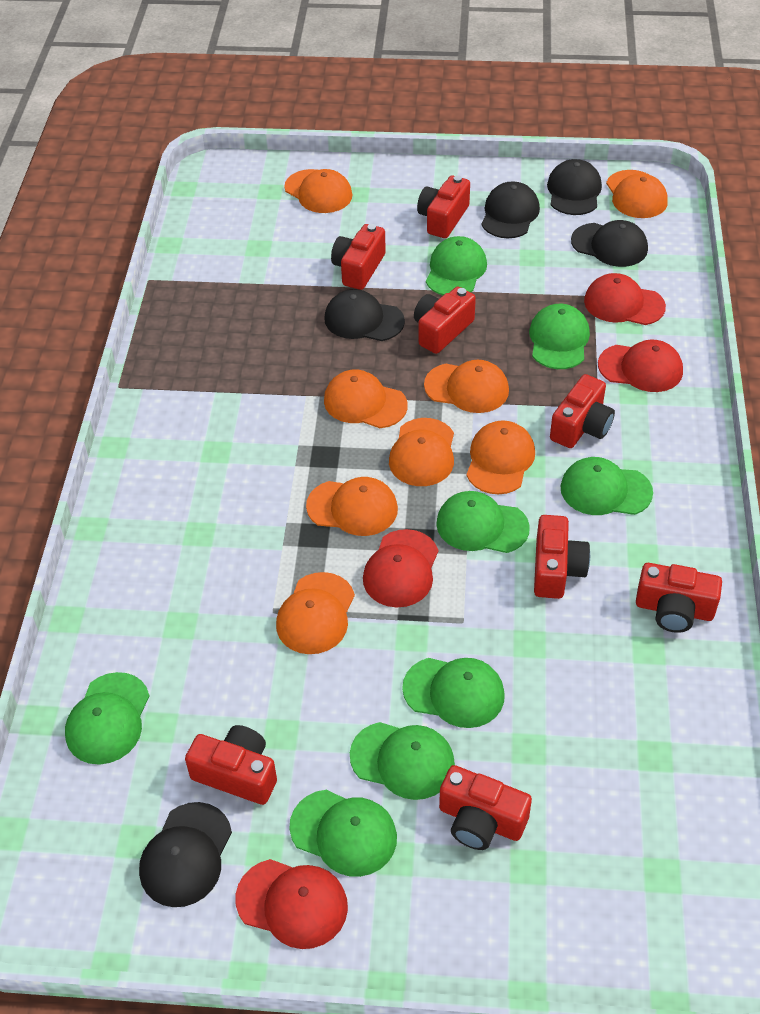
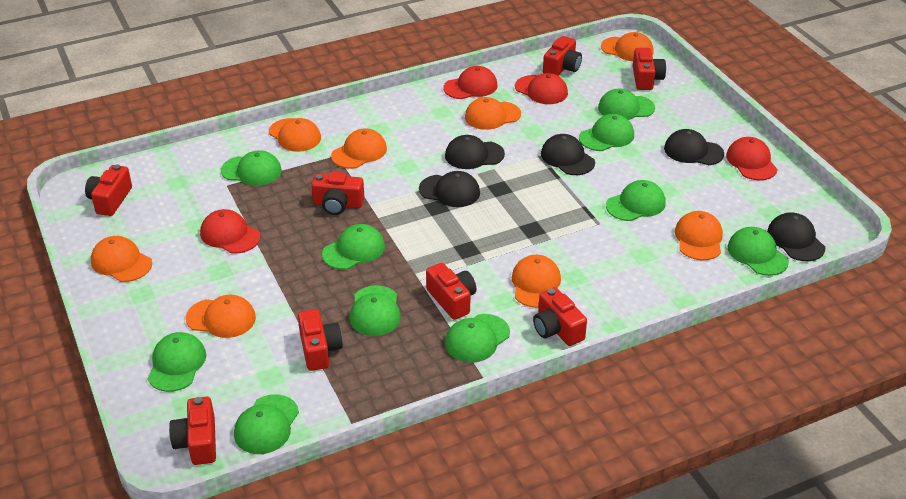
green cap: [65,672,149,765] [289,790,397,877] [350,722,455,800] [402,658,505,728] [426,236,487,295] [436,491,530,553] [529,304,590,369] [561,457,653,515] = 8 -> [147,332,206,392] [221,150,282,186] [234,394,299,454] [322,224,385,270] [349,285,401,336] [445,314,510,363] [579,114,634,151] [598,88,655,120] [606,180,666,221] [728,227,789,276] = 10

